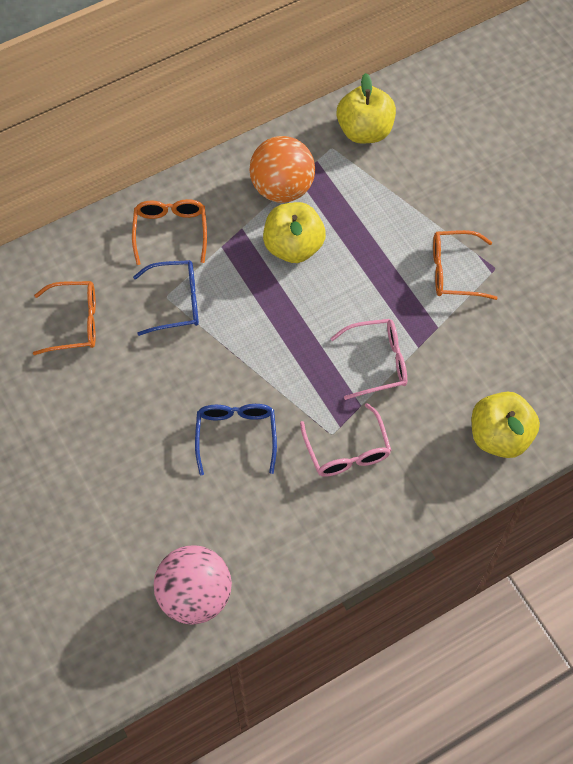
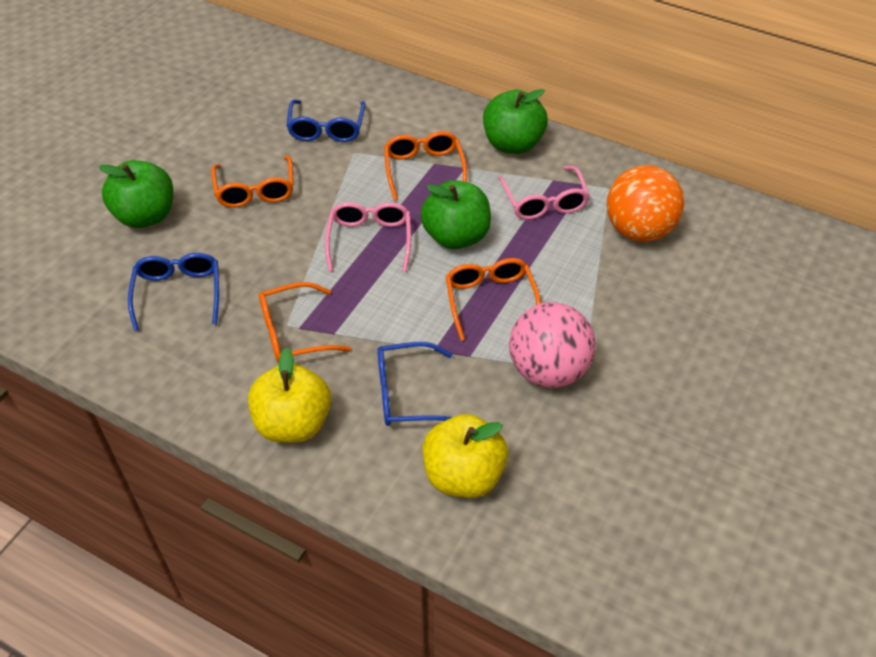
blue glasses: [133,260,199,336] [195,404,277,476] = 2 -> [128,253,219,331] [287,100,365,142] [377,342,452,426] = 3
green apple: none = 0 -> [99,160,173,228] [420,180,491,249] [483,89,548,154] = 3
orange glasses: [33,281,96,355] [132,199,207,265] [433,230,498,300] = 3 -> [211,156,293,208] [259,282,351,363] [384,131,467,200] [446,258,541,340] = 4
yellow apple: [263,202,326,263] [337,73,396,144] [472,392,540,458] = 3 -> [248,347,331,443] [423,414,508,498] = 2

